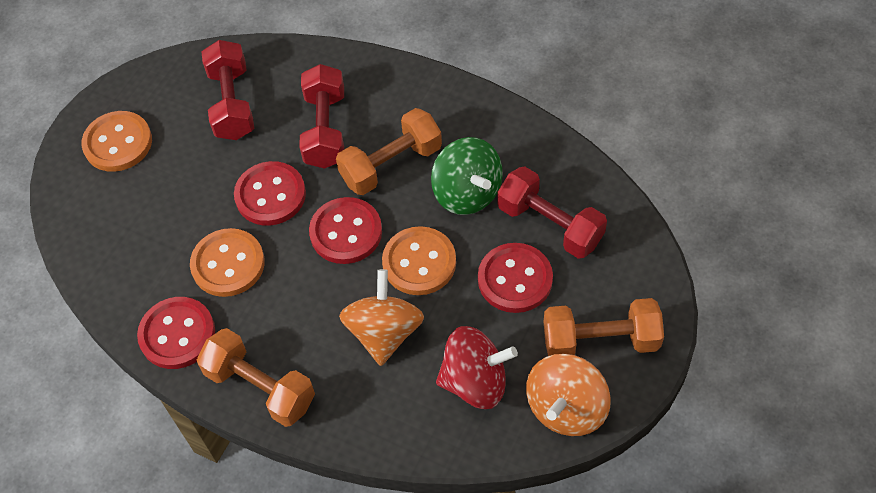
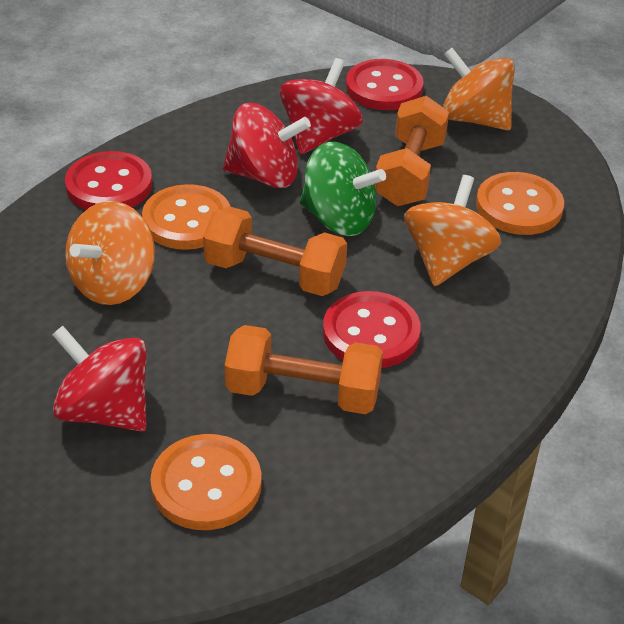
orange spinning top: [339,269,424,366] [526,354,611,436] = 2 -> [65,201,155,305] [404,175,501,286] [443,48,515,130] = 3
red button: [137,297,215,369] [234,161,306,226] [309,197,382,264] [478,243,553,313] = 4 -> [65,151,152,210] [323,291,421,368] [346,59,424,110] = 3
red dumbbell: [202,40,254,140] [299,64,344,169] [497,167,607,259] = 3 -> none = 0
red spinning top: [436,326,518,409] = 1 -> [52,326,147,431] [223,103,311,188] [280,58,363,154] = 3

